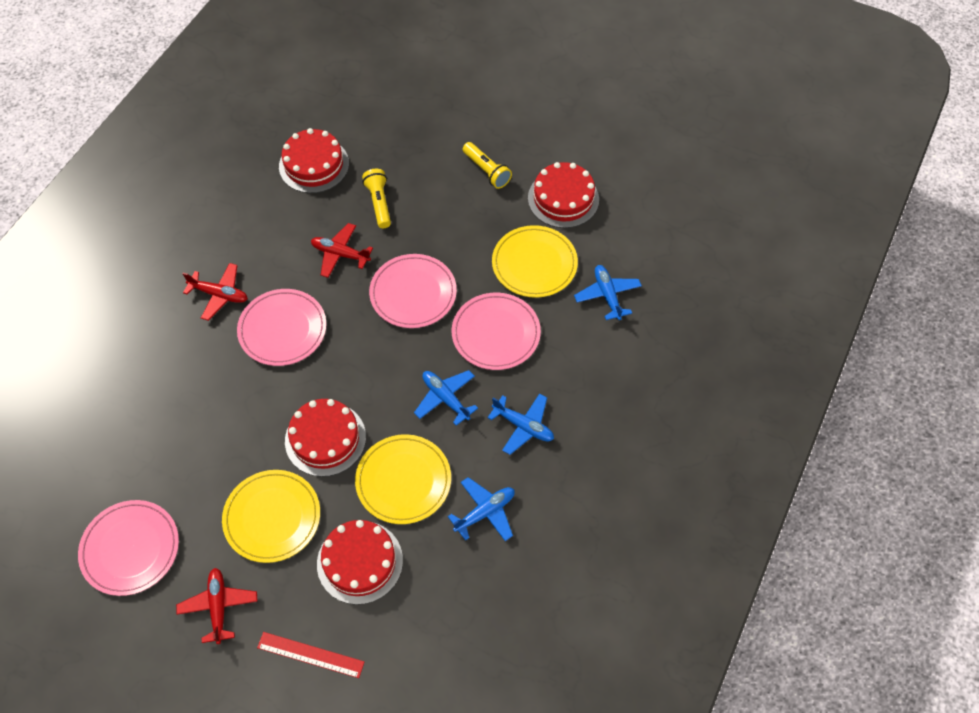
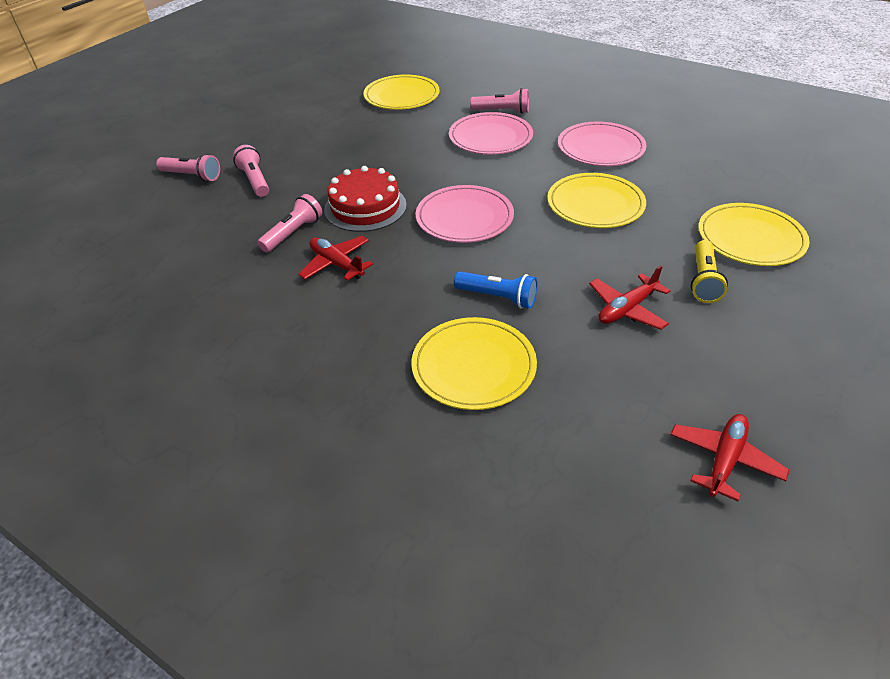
blue flashlight: none = 0 -> [454,271,538,309] = 1
blue plane: [414,370,478,426] [448,477,515,541] [488,393,554,455] [574,265,642,320] = 4 -> none = 0
pink flashlight: none = 0 -> [156,154,220,182] [233,145,269,197] [257,194,323,253] [470,88,529,114] = 4
pink plate: [78,500,179,596] [237,289,327,366] [369,254,457,328] [452,293,541,370] = 4 -> [416,185,514,243] [449,112,533,155] [558,122,646,166] = 3
red cake: [279,128,349,193] [285,399,366,477] [317,520,403,605] [528,162,599,228] = 4 -> [324,166,407,232] = 1
red ruler: [257,632,364,678] = 1 -> none = 0
yellow flashlight: [362,169,391,228] [463,142,512,189] = 2 -> [691,240,728,303] = 1
yellow plate: [222,470,320,563] [355,434,451,524] [492,225,578,298] = 3 -> [363,74,440,110] [411,317,537,410] [547,173,646,228] [698,203,810,266] = 4

